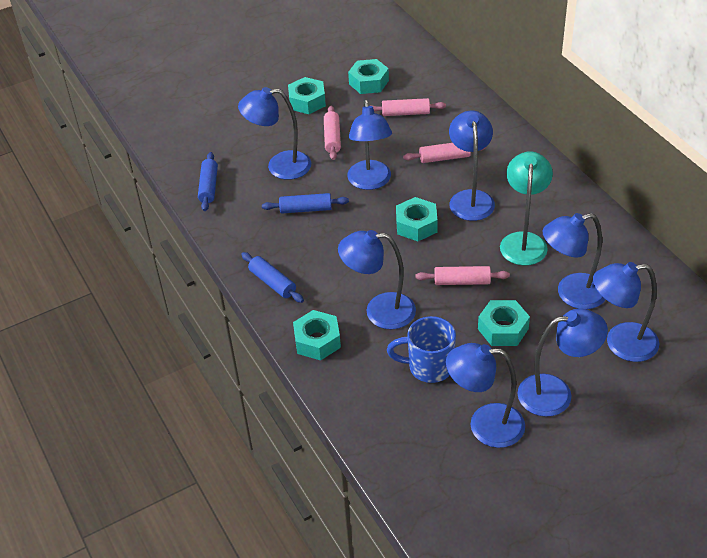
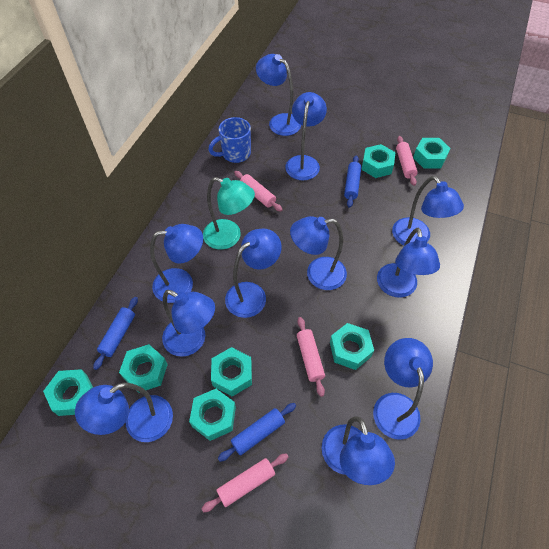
blue lamp: [238,87,311,180] [338,230,416,329] [347,100,392,190] [446,343,525,448] [449,110,495,221] [517,308,608,417] [542,213,606,309] [593,262,659,362] = 8 -> [75,383,173,442] [150,224,203,303] [162,290,215,357] [225,228,281,318] [256,54,301,136] [285,92,327,180] [290,216,347,290] [322,416,395,485] [373,338,433,440] [377,227,440,298] [392,176,464,246] = 11
turquoise nut: [288,77,326,114] [293,310,341,360] [348,59,389,94] [396,197,438,241] [478,300,530,346] = 5 -> [43,369,93,416] [119,344,168,393] [189,389,236,441] [211,347,252,397] [330,323,374,370] [361,144,395,178] [413,138,451,169] = 7

